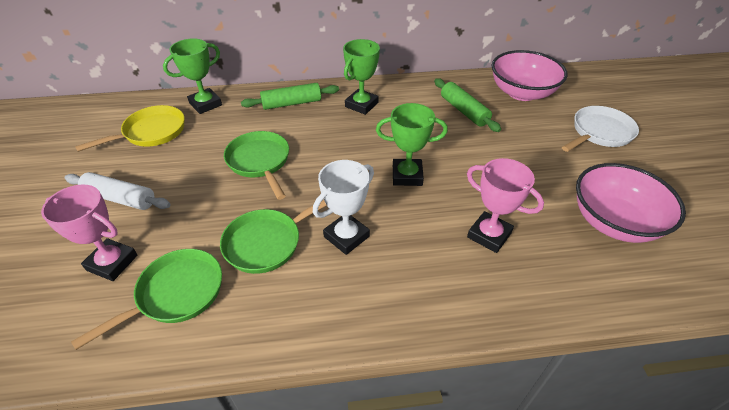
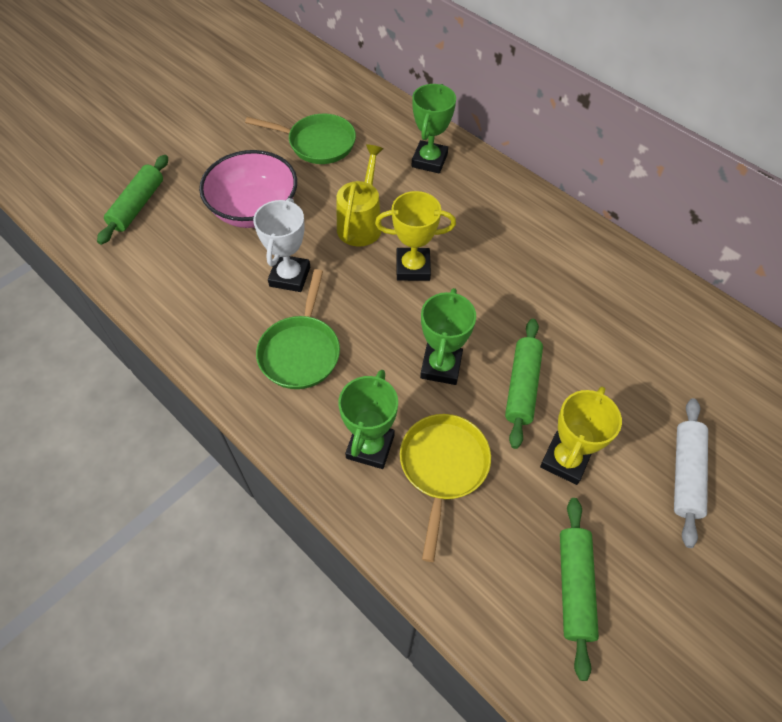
green pan: [71,249,222,350] [220,199,327,274] [224,131,289,200] = 3 -> [245,114,356,164] [256,269,340,389] = 2
green rolling pin: [241,83,339,110] [434,78,501,132] = 2 -> [97,155,168,245] [505,319,543,449] [560,498,599,681] = 3
pink bowl: [492,50,567,101] [576,163,686,243] = 2 -> [199,150,297,228] = 1
pink trophy: [41,185,137,281] [467,158,544,253] = 2 -> none = 0
white pan: [562,106,639,152] = 1 -> none = 0
yellow trophy: none = 0 -> [375,191,456,281] [540,386,622,485] = 2
yellow watering can: none = 0 -> [337,144,384,247] = 1

